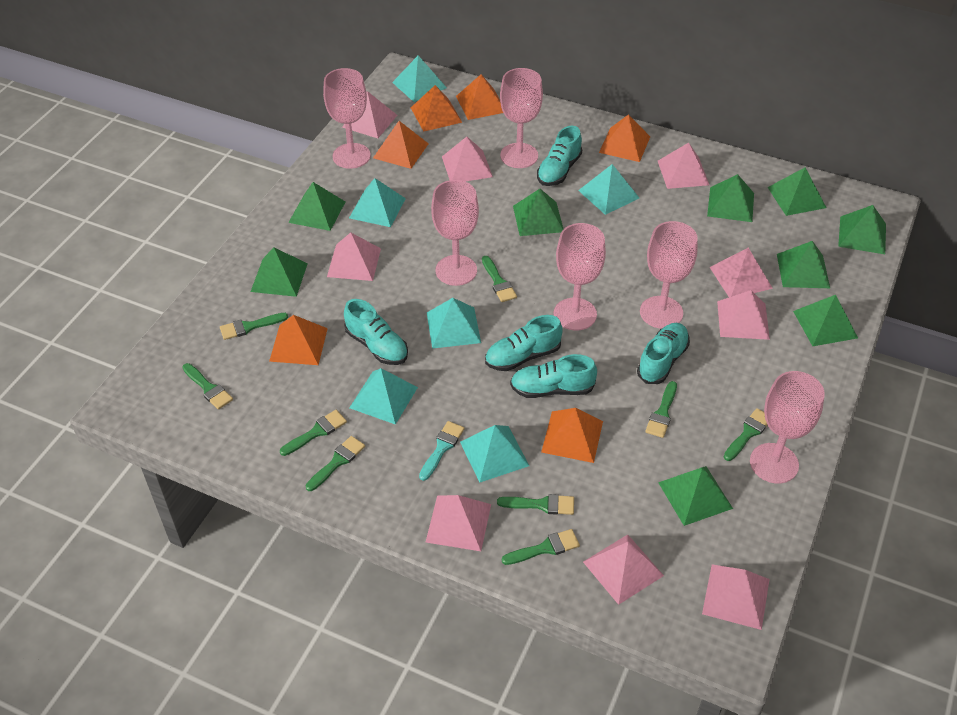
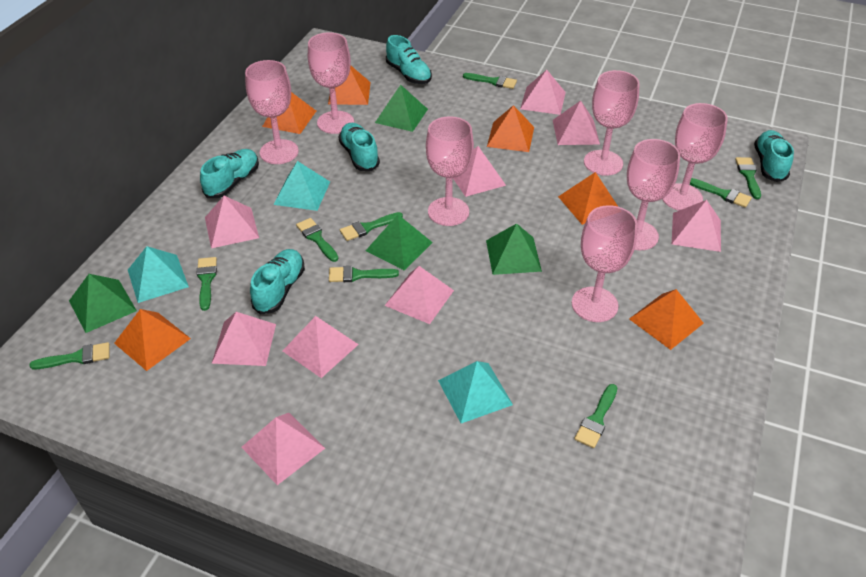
green pyramid: [250,247,308,297] [288,182,345,231] [513,189,563,236] [658,466,733,526] [707,174,754,222] [767,167,826,216] [777,241,830,288] [793,295,858,346] [838,205,886,254] = 9 -> [69,274,137,333] [366,215,433,271] [375,85,428,132] [486,223,542,275] = 4
pink goblet: [323,68,371,169] [431,180,479,286] [500,68,543,168] [554,223,606,331] [640,221,698,329] [750,371,825,484] = 6 -> [245,60,299,164] [308,32,354,134] [426,116,474,226] [571,205,638,322] [584,70,640,176] [627,139,680,250] [662,103,728,211] = 7
turquoise brush: [419,421,465,481] = 1 -> none = 0
turquoise pyramid: [349,178,406,227] [349,368,418,425] [392,55,447,102] [427,298,481,349] [460,425,529,483] [578,164,639,215] = 6 -> [128,246,189,303] [273,161,330,211] [438,361,513,423] = 3

